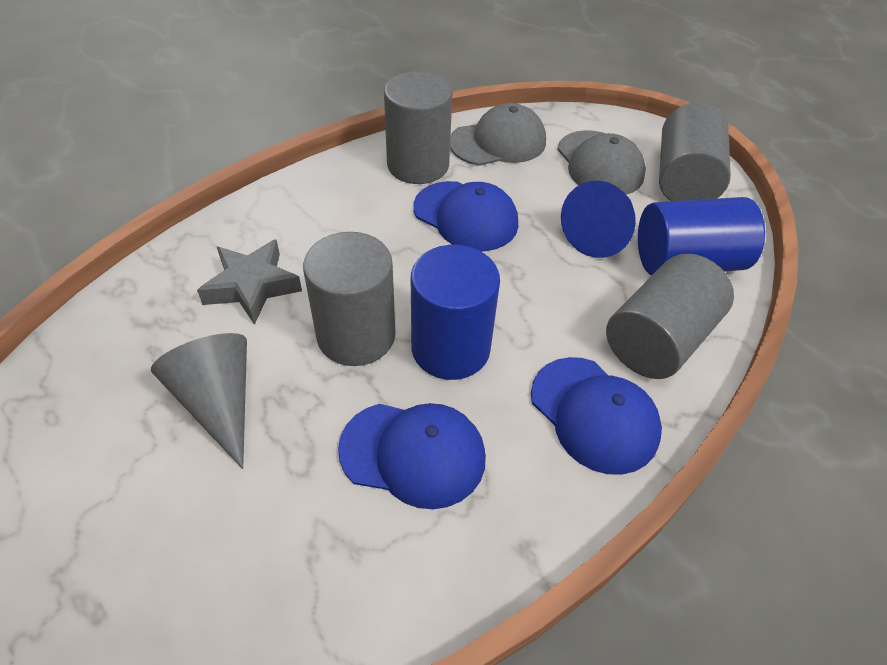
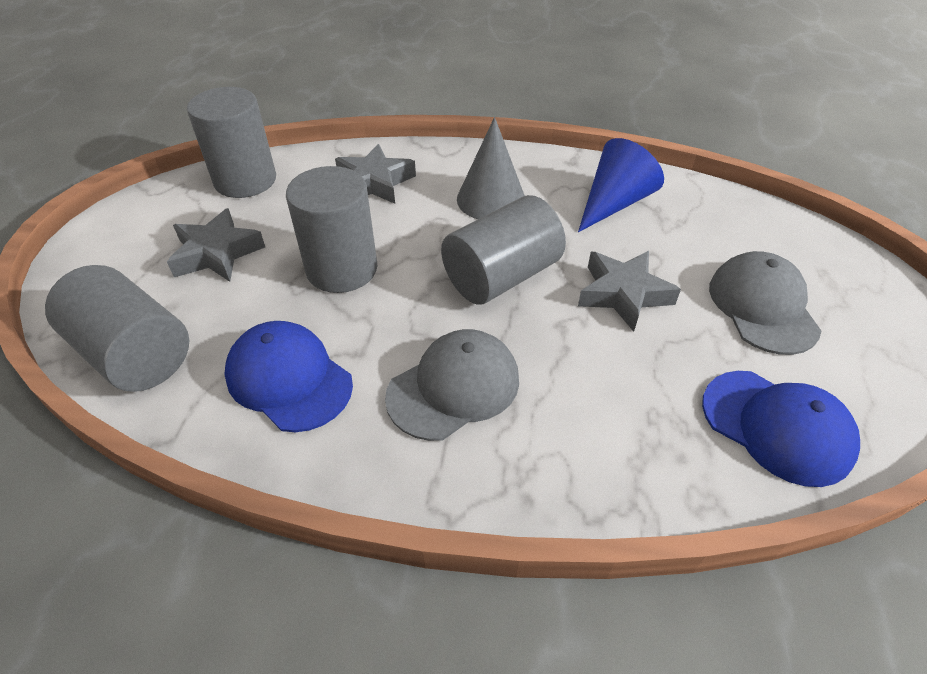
blue cap: [338,403,486,509] [414,181,518,251] [531,357,662,475] = 3 -> [224,321,353,432] [702,371,860,487] = 2
blue cylinder: [411,245,500,380] [638,197,765,275] = 2 -> none = 0
grey star: [197,239,302,325] = 1 -> [167,208,265,282] [335,144,416,204] [578,251,681,332] = 3

